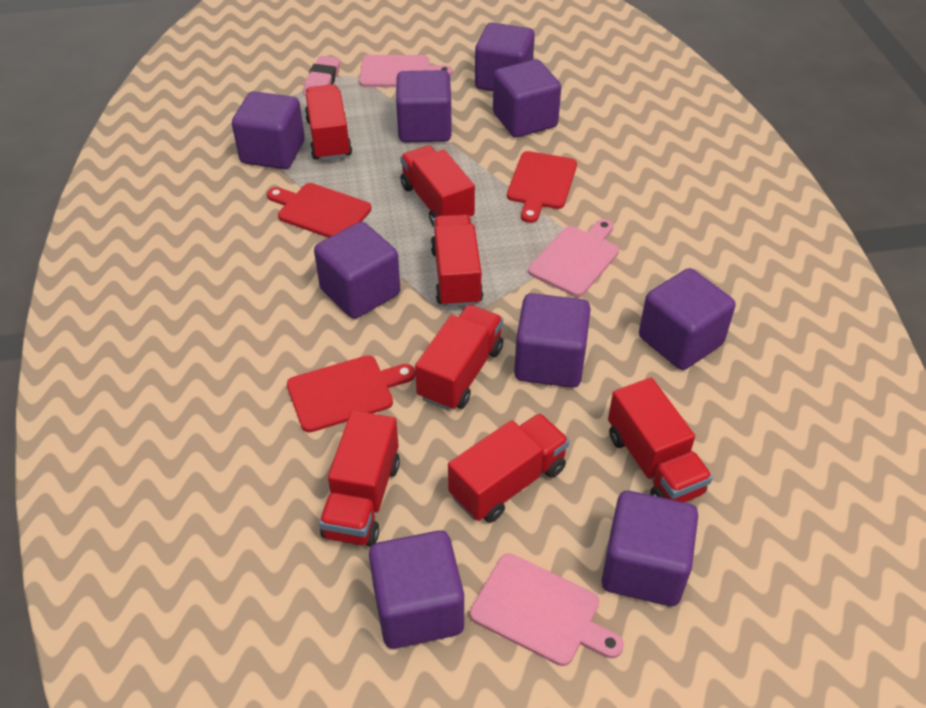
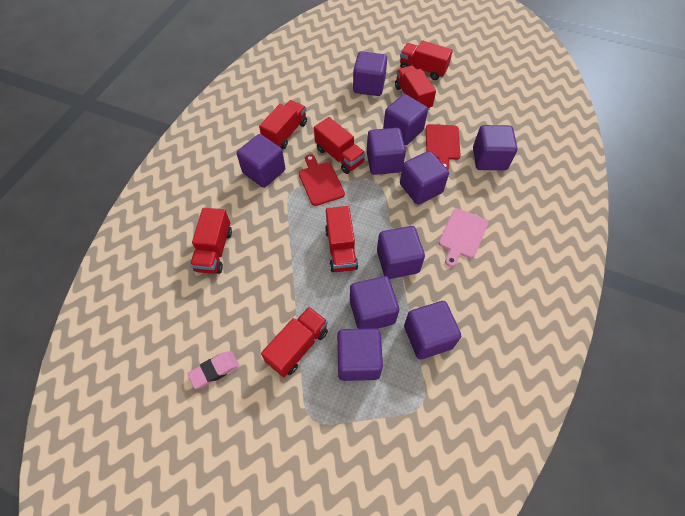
pink cutting board: [359,55,453,87] [470,553,624,666] [528,219,619,297] = 3 -> [439,208,488,267] = 1
purple cube: [232,91,305,169] [314,222,400,319] [369,530,464,649] [396,70,452,142] [475,22,535,91] [493,59,561,137] [514,293,591,388] [601,491,698,606] [639,268,735,370] = 9 -> [237,134,285,188] [337,328,383,381] [350,276,399,329] [353,51,387,96] [367,128,406,175] [377,226,425,279] [383,94,428,145] [400,151,449,205] [404,301,461,359] [473,125,517,170] = 10
red cutting board: [267,183,372,238] [287,355,416,432] [507,151,577,223] = 3 -> [299,154,345,206] [426,124,461,169] = 2

